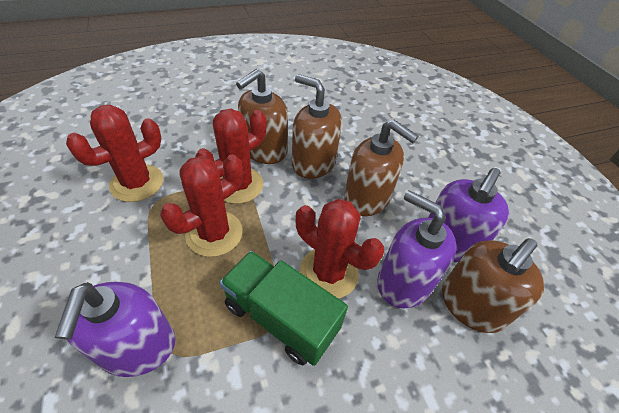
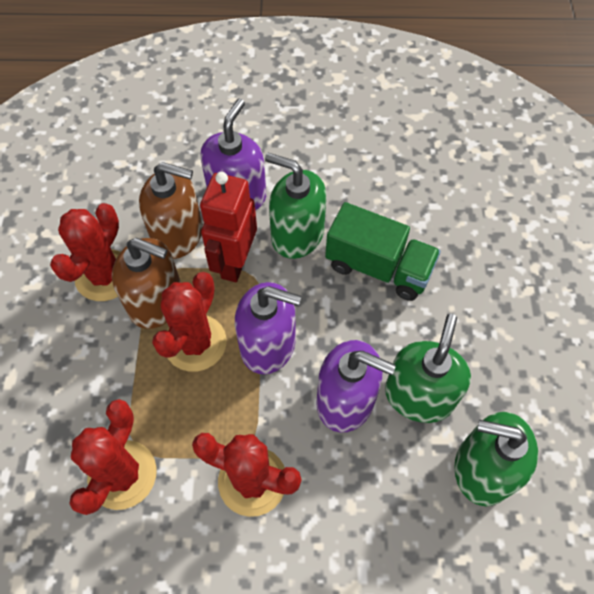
brown soap dispenser: [236,69,288,164] [292,74,342,179] [344,120,418,216] [442,238,544,333] = 4 -> [112,238,181,329] [139,162,203,259] = 2
green soap dispenser: none = 0 -> [265,153,326,259] [385,314,471,423] [454,412,538,506] = 3
red robot: none = 0 -> [200,172,257,282] = 1

